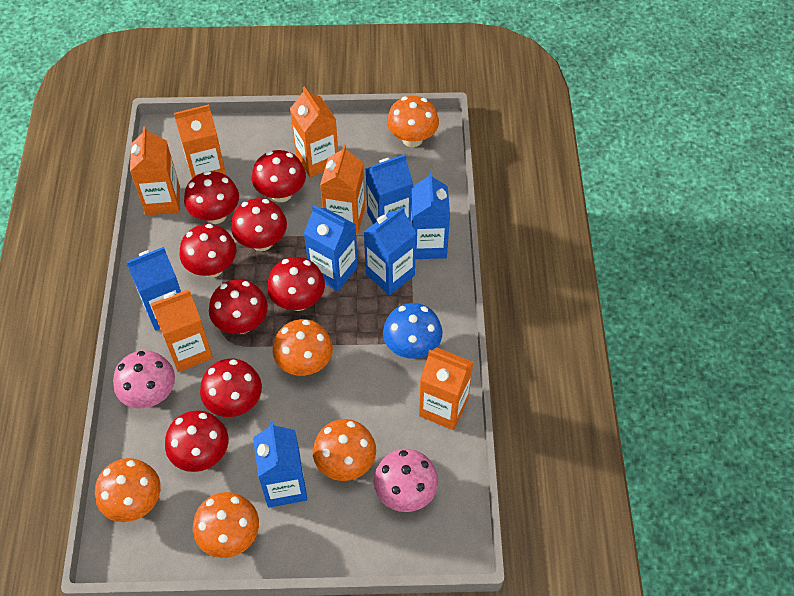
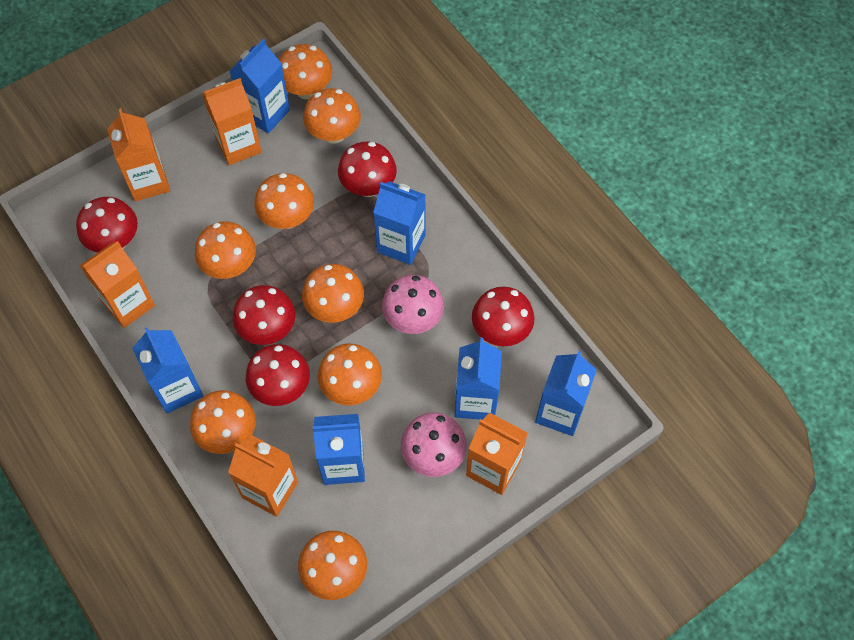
blue mushroom: [383,303,442,359] = 1 -> none = 0
orange carton: [130,126,180,215] [151,290,213,372] [174,104,226,179] [290,86,338,177] [320,145,365,234] [419,347,473,430] = 6 -> [80,241,155,328] [107,108,170,201] [202,78,262,165] [228,435,298,517] [466,412,528,495] = 5
orange mushroom: [95,458,161,522] [193,492,259,558] [272,319,333,376] [313,419,376,481] [387,96,439,147] = 5 -> [190,390,256,454] [195,221,256,279] [254,173,314,229] [279,44,332,99] [298,531,367,600] [302,264,364,323] [303,88,361,144] [318,344,382,405] = 8
red mushroom: [165,410,229,472] [179,224,237,278] [184,171,239,224] [200,359,262,417] [209,279,268,334] [231,198,287,251] [252,150,306,202] [267,257,325,311] = 8 -> [76,197,138,252] [233,285,295,345] [246,344,310,406] [338,141,397,197] [472,287,535,346] = 5

